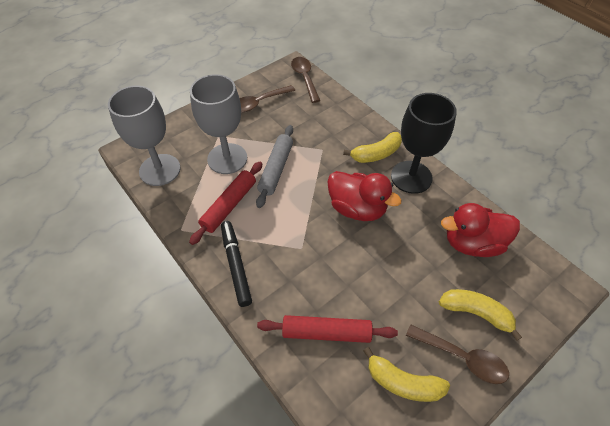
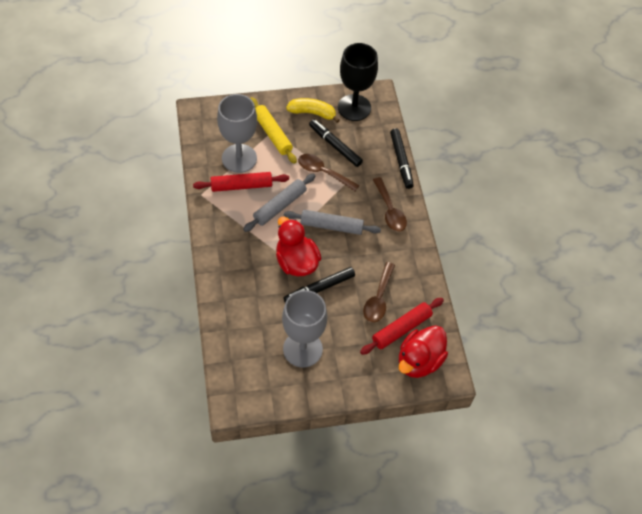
black marker: [221,221,252,307] = 1 -> [284,267,355,303] [309,119,363,167] [390,128,414,189] = 3
grey rolling pin: [256,125,293,208] = 1 -> [243,174,315,232] [284,210,381,235] = 2
yellow banana: [343,132,402,163] [363,347,450,402] [439,289,522,341] = 3 -> [286,98,340,123] = 1
yellow rolling pin: none = 0 -> [250,97,297,164] = 1

